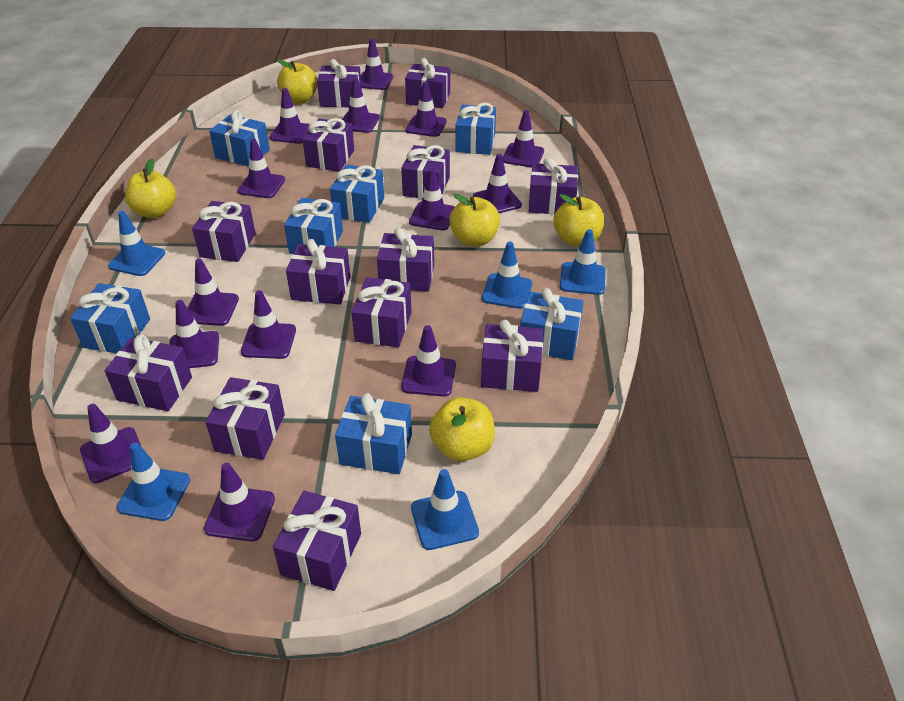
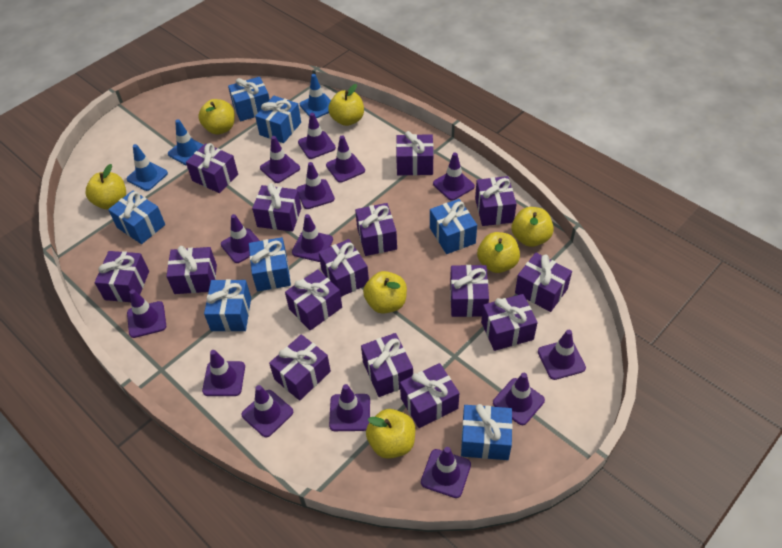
blue traffic cone: [108,211,165,276] [117,442,190,521] [411,469,479,550] [482,242,532,309] [560,229,606,295] = 5 -> [127,144,168,191] [168,119,203,166] [300,74,331,118] = 3
purple gift: [105,334,192,411] [192,201,256,262] [205,377,285,460] [273,491,361,591] [286,239,351,304] [302,118,354,172] [317,59,362,107] [351,277,412,347] [377,228,434,292] [401,145,450,199] [405,58,450,108] [481,320,543,392] [528,158,578,215] = 13 -> [94,251,149,302] [166,246,217,294] [186,143,238,193] [252,183,301,232] [269,334,331,401] [285,269,342,331] [318,239,369,297] [355,203,397,256] [361,333,413,397] [396,131,434,175] [400,363,459,428] [450,265,489,317] [475,176,517,226] [481,294,538,351] [515,253,572,312] = 15
yellow apple: [125,159,176,218] [277,59,317,104] [429,397,495,461] [450,194,500,246] [553,194,604,246] = 5 -> [86,164,126,209] [198,99,235,134] [328,84,364,126] [363,271,407,314] [366,409,415,459] [477,232,520,273] [512,207,554,247] = 7

